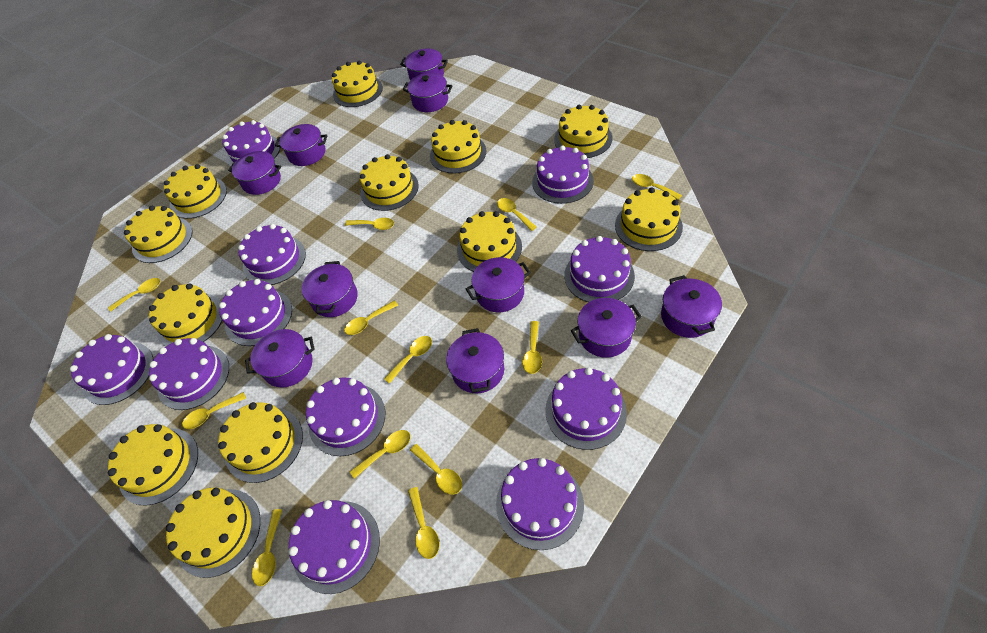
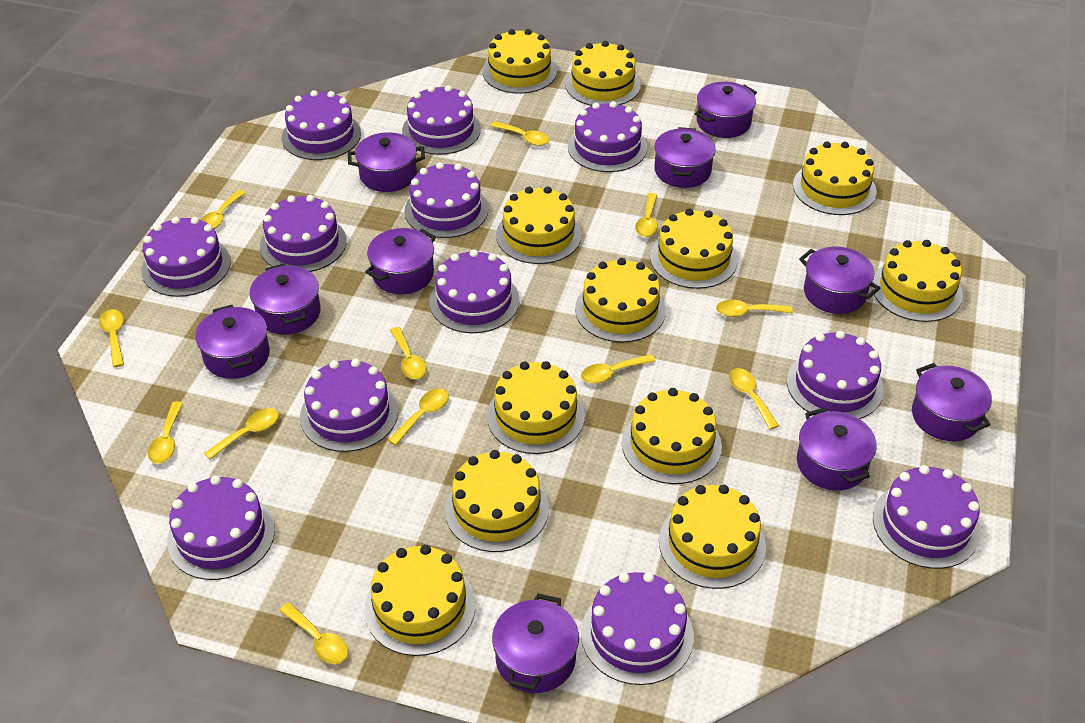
purple cake: [70,334,153,405] [149,338,229,410] [219,279,292,346] [222,120,280,167] [238,224,306,285] [288,500,380,594] [306,377,385,456] [496,458,584,550] [532,145,594,204] [545,367,627,450] [564,236,635,302] = 11 -> [141,217,231,297] [167,475,275,580] [260,195,347,272] [282,90,361,160] [300,359,398,452] [402,85,481,155] [404,162,488,238] [429,249,520,333] [568,101,647,172] [581,572,694,685] [787,331,884,419] [873,465,980,569] = 12

